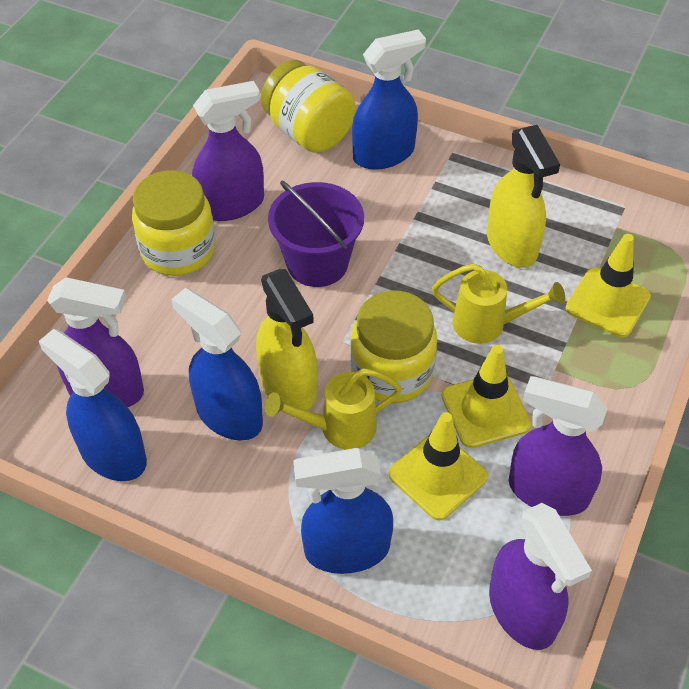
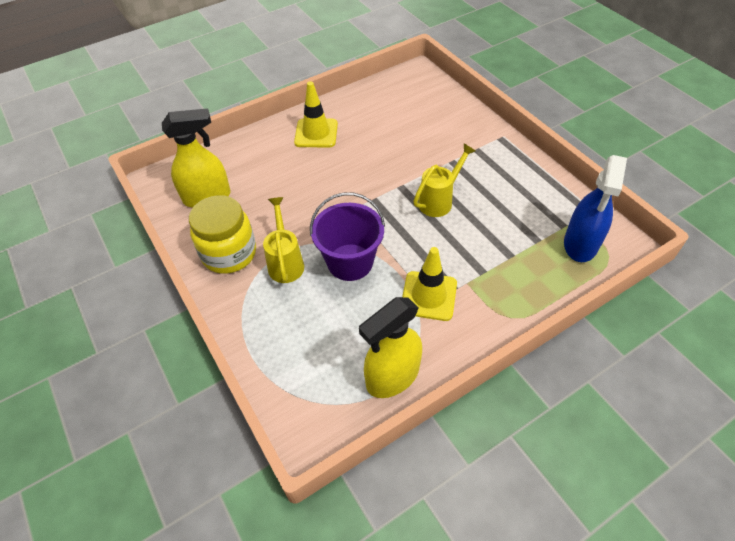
blue spray bottle: [39,329,147,481] [171,288,263,441] [293,448,393,574] [352,30,426,170] = 4 -> [564,155,627,262] = 1
purple spray bottle: [47,277,144,407] [192,81,264,221] [489,503,592,650] [508,376,608,516] = 4 -> none = 0
yellow jar: [132,170,215,276] [261,60,356,153] [350,290,437,403] = 3 -> [189,195,256,274] = 1
yellow traffic cone: [389,412,488,520] [441,345,531,448] [566,234,651,338] = 3 -> [294,81,338,147] [402,247,457,321] = 2

